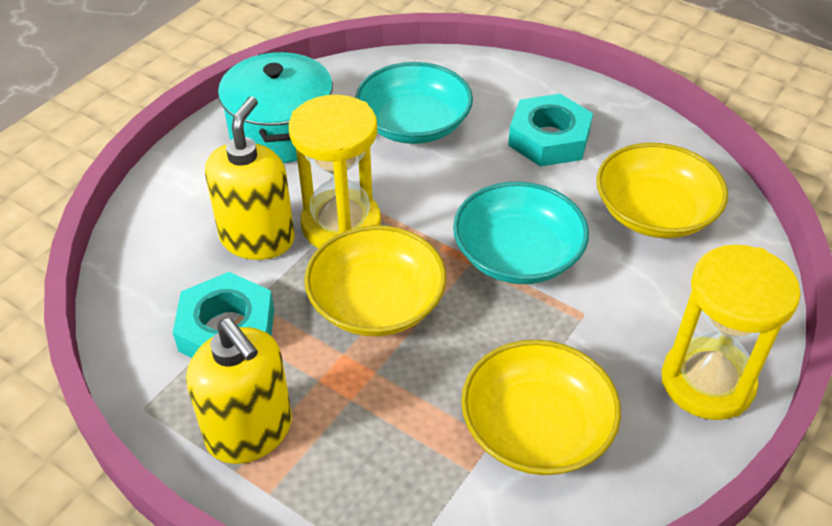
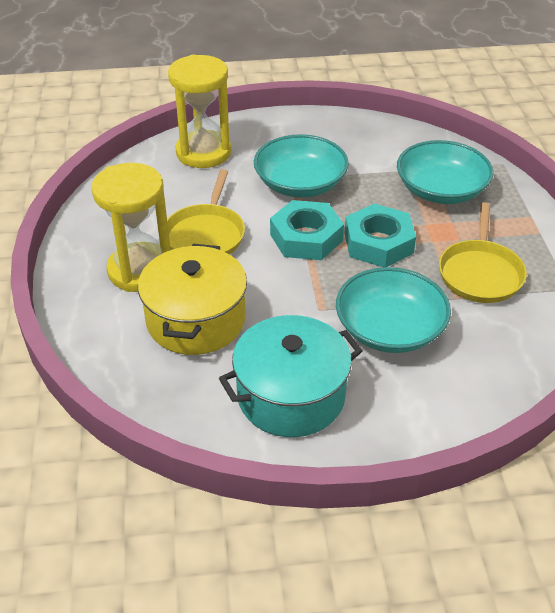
turquoise bowl: [355,62,473,144] [453,182,589,284] = 2 -> [254,134,349,198] [336,267,451,353] [397,140,493,204] = 3
yellow bowl: [304,225,446,336] [461,340,621,475] [596,143,728,238] = 3 -> none = 0
yellow pan: none = 0 -> [167,169,245,254] [439,202,527,303] = 2
yellow pot: none = 0 -> [138,244,247,355] = 1
yellow soap dispenser: [186,318,292,464] [205,96,295,260] = 2 -> none = 0

